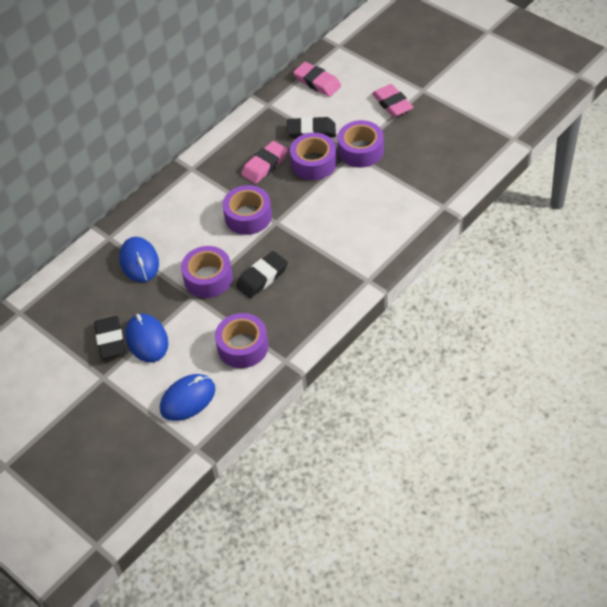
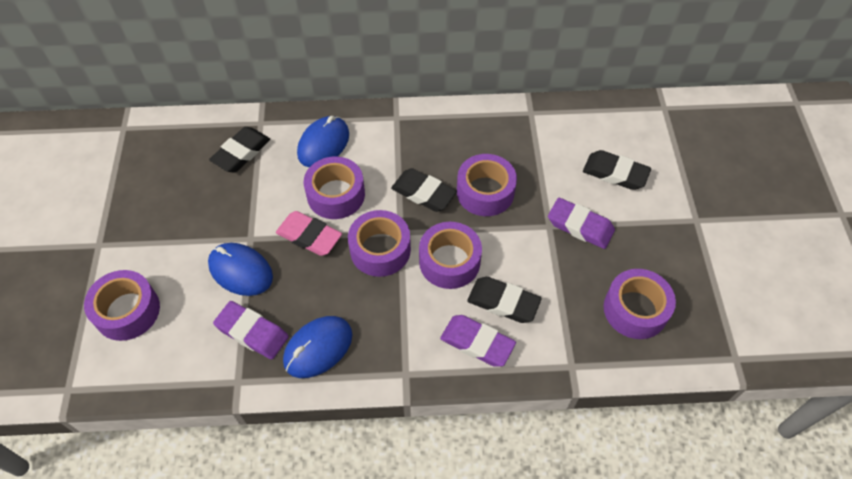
black eraser: [94,316,125,359] [236,251,288,298] [287,116,336,139] = 3 -> [209,127,270,172] [391,168,457,212] [467,277,542,323] [583,150,651,190] = 4
pink eraser: [241,141,288,184] [293,62,341,97] [372,84,414,117] = 3 -> [276,211,342,256] = 1
purple eraser: none = 0 -> [213,301,289,359] [440,315,516,367] [548,198,615,249] = 3
purple tape: [181,246,233,298] [215,313,269,368] [223,185,272,235] [290,133,337,180] [338,120,384,168] = 5 -> [84,270,160,341] [304,156,365,219] [348,210,411,277] [419,222,482,289] [457,154,517,216] [604,269,676,339] = 6

